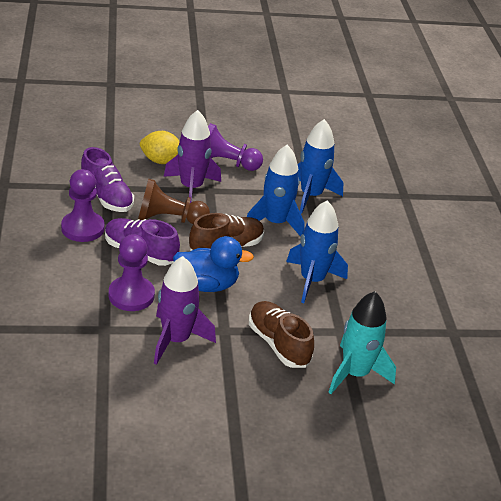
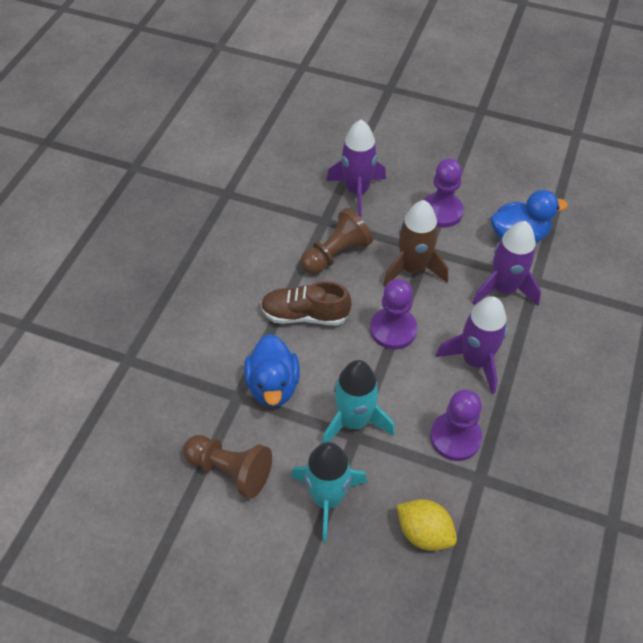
blue duck: [173,236,254,292] = 1 -> [244,334,300,407] [491,190,568,243] = 2
blue rocket: [247,145,305,237] [286,200,348,303] [297,119,343,214] = 3 -> none = 0
brown pawn: [138,179,210,224] = 1 -> [183,435,272,499] [301,208,373,274] = 2
brown rocket: none = 0 -> [383,200,448,286] = 1
brown shoe: [189,213,264,251] [249,301,314,368] = 2 -> [261,281,352,325] = 1
purple rocket: [154,256,216,365] [164,110,221,203] = 2 -> [326,120,386,217] [436,296,507,394] [472,221,541,306] = 3
purple shoe: [81,147,134,212] [105,218,180,266] = 2 -> none = 0
turquoise rocket: [328,291,396,394] = 1 -> [291,442,367,542] [322,360,395,443] = 2

